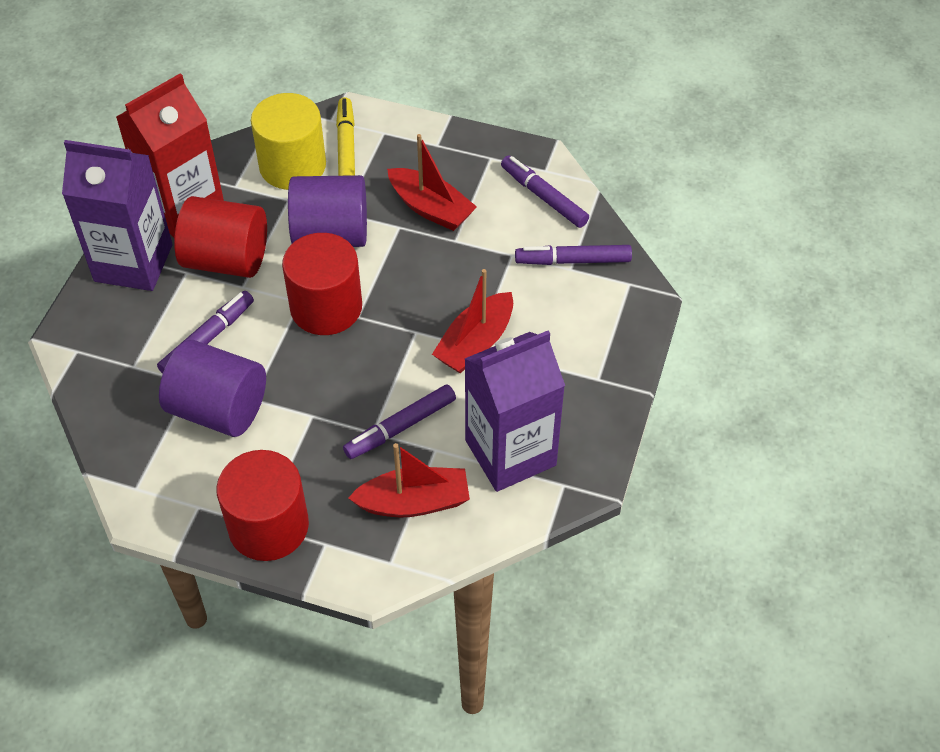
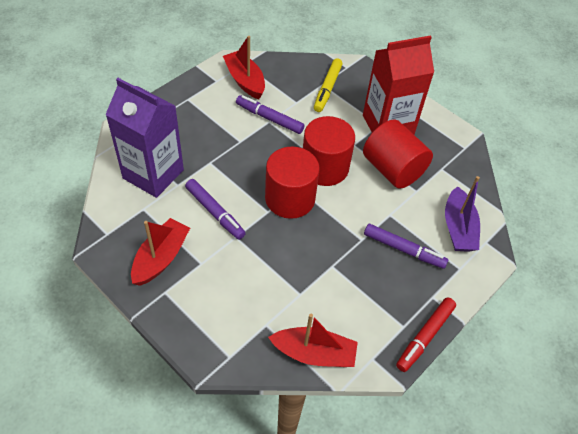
purple boat: none = 0 -> [445,176,480,252] = 1
purple carton: [62,140,172,291] [465,331,565,492] = 2 -> [105,78,184,198] = 1
purple cylinder: [159,340,266,437] [288,175,367,247] = 2 -> none = 0
purple marker: [157,291,254,374] [343,384,456,459] [501,155,589,228] [515,245,632,265] = 4 -> [185,179,246,240] [236,95,305,134] [364,224,448,269] = 3
red marker: none = 0 -> [396,297,456,372] = 1
yellow cylinder: [251,93,326,190] = 1 -> none = 0

